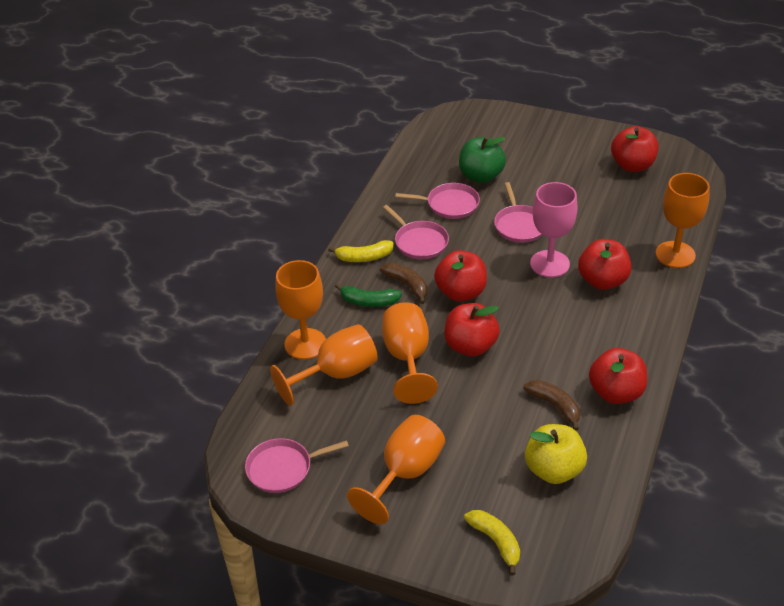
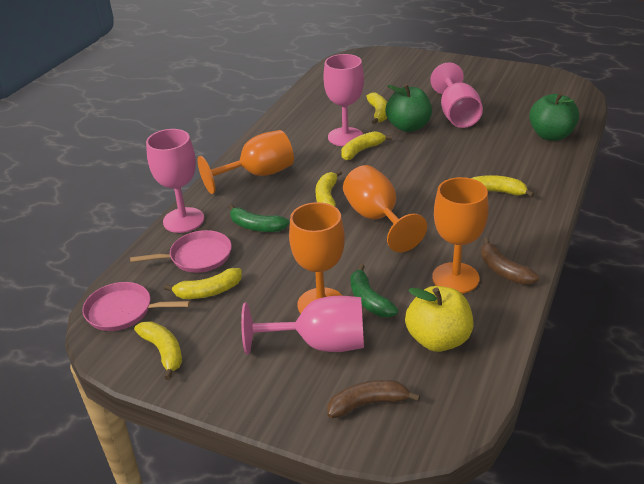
green apple: [459,137,506,183] = 1 -> [386,84,432,132] [529,92,579,141] = 2
green banana: [335,283,402,307] = 1 -> [229,204,290,232] [350,264,398,317] = 2
orange goblet: [270,324,378,406] [275,260,326,360] [347,415,445,524] [382,302,438,404] [656,173,710,268] = 5 -> [197,130,294,194] [289,202,345,314] [343,165,427,252] [432,177,489,294] = 4
pink goblet: [530,182,578,278] = 1 -> [146,129,204,233] [241,296,364,355] [323,54,364,146] [430,62,483,128] = 4
pink pan: [245,438,349,493] [383,205,449,259] [396,183,480,219] [494,182,543,243] = 4 -> [82,282,190,331] [130,230,232,273] = 2
red apple: [434,250,487,301] [444,303,500,357] [578,239,631,290] [589,348,647,404] [611,126,659,172] = 5 -> none = 0
yellow banana: [328,240,394,262] [464,510,520,576] = 2 -> [134,321,182,380] [164,268,242,299] [315,170,342,207] [341,131,392,160] [366,92,387,124] [471,175,534,197] = 6

